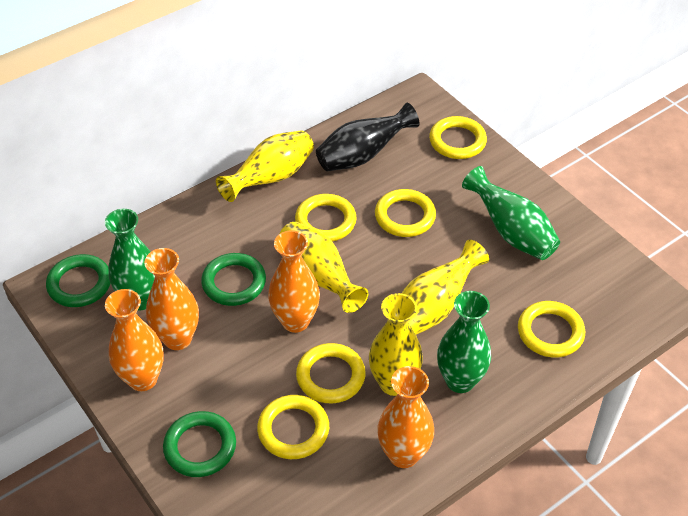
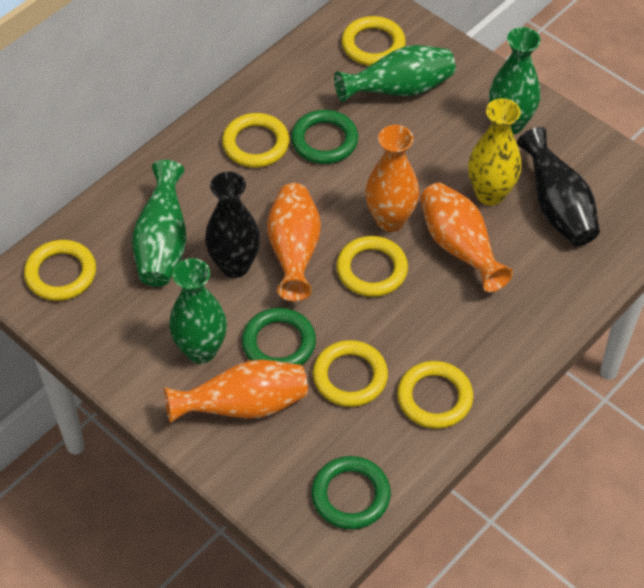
black vase: [316,103,420,171] = 1 -> [205,171,260,278] [517,127,600,246] = 2
green vase: [105,209,155,311] [437,291,491,393] [462,166,560,260] = 3 -> [132,160,187,287] [169,258,227,364] [334,45,455,102] [489,27,541,135] = 4
yellow vase: [216,130,314,202] [280,222,368,313] [369,293,423,396] [402,240,489,335] = 4 -> [468,98,522,206] = 1

